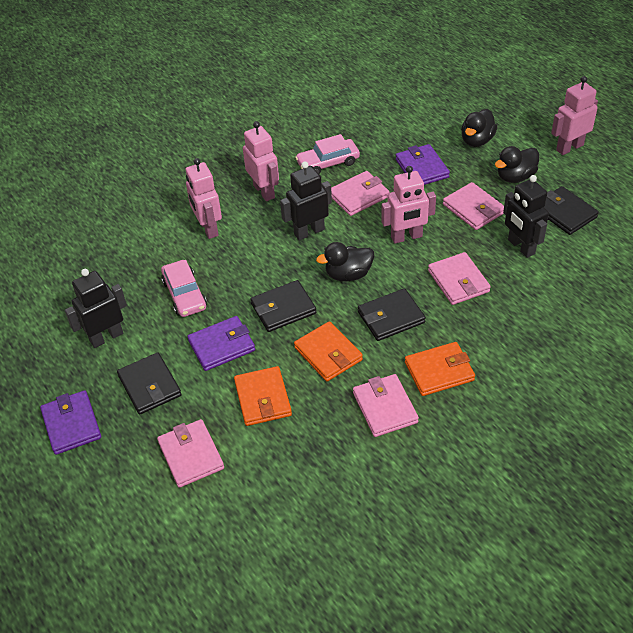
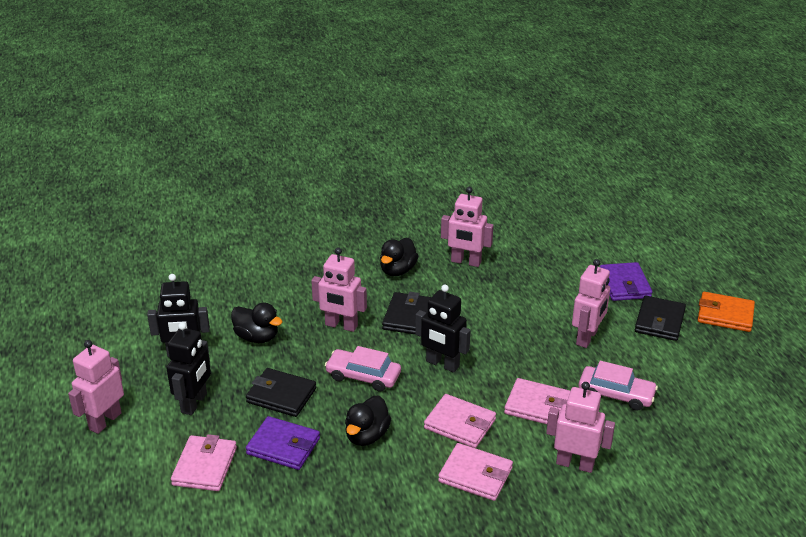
black wallet: [117,352,182,415] [250,280,316,332] [358,288,426,341] [544,186,599,235] = 4 -> [246,368,316,417] [382,292,431,334] [635,296,686,341] = 3
orange wallet: [234,366,292,426] [294,321,363,382] [405,342,475,396] = 3 -> [698,292,755,332] = 1
pink robot: [186,158,222,239] [243,121,279,201] [381,166,436,244] [551,76,598,155] = 4 -> [68,340,124,434] [311,247,367,332] [441,187,494,267] [546,382,615,473] [572,259,610,348] = 5
pink wallet: [157,419,224,488] [331,171,389,216] [353,374,419,437] [428,252,491,305] [443,182,504,230] = 5 -> [171,434,237,491] [424,394,496,448] [438,443,513,501] [504,378,570,424] = 4
purple wallet: [40,390,101,455] [187,316,255,371] [395,144,450,185] = 3 -> [246,416,320,470] [600,262,652,301] = 2

